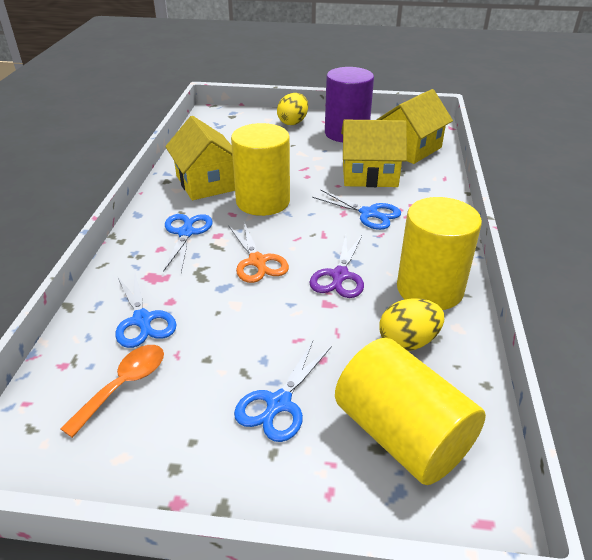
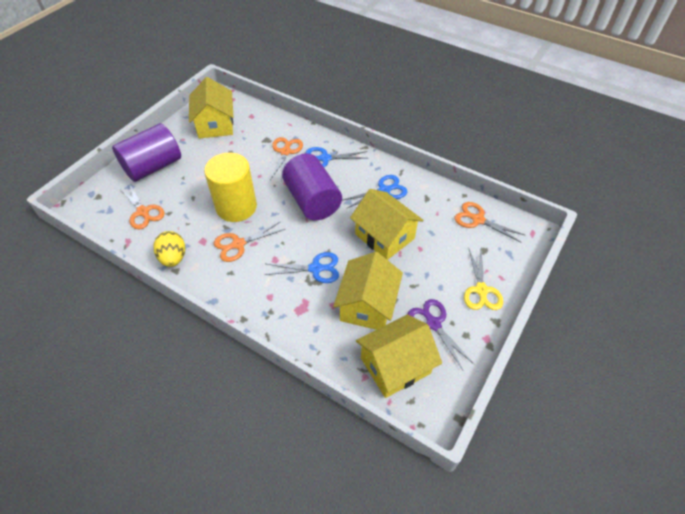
blue scissors: [116,272,177,348] [163,214,213,272] [234,341,332,442] [312,189,401,230] = 4 -> [264,252,339,283] [305,147,367,167] [343,175,407,209] = 3
orange scissors: [229,222,289,283] = 1 -> [119,183,165,229] [214,222,285,262] [270,137,303,180] [455,202,526,243] = 4
orange spoon: [61,345,164,438] = 1 -> none = 0
purple cylinder: [325,67,374,142] = 1 -> [112,123,181,182] [282,153,342,220] = 2
yellow cylinder: [231,123,290,216] [335,338,486,485] [397,197,482,310] = 3 -> [204,153,257,222] = 1
yellow egg: [277,93,308,125] [379,298,444,351] = 2 -> [154,231,185,267] = 1
yellow house: [165,116,235,200] [341,120,407,187] [376,89,453,164] = 3 -> [189,77,233,139] [333,252,403,330] [350,189,423,260] [356,315,442,398] = 4
yellow scissors: none = 0 -> [464,249,503,310] = 1

